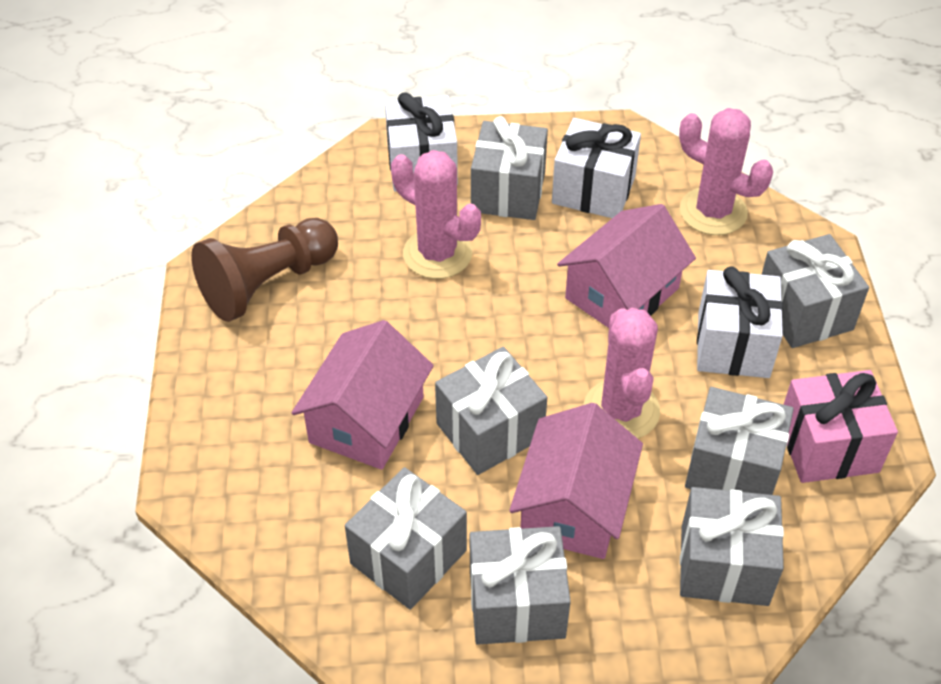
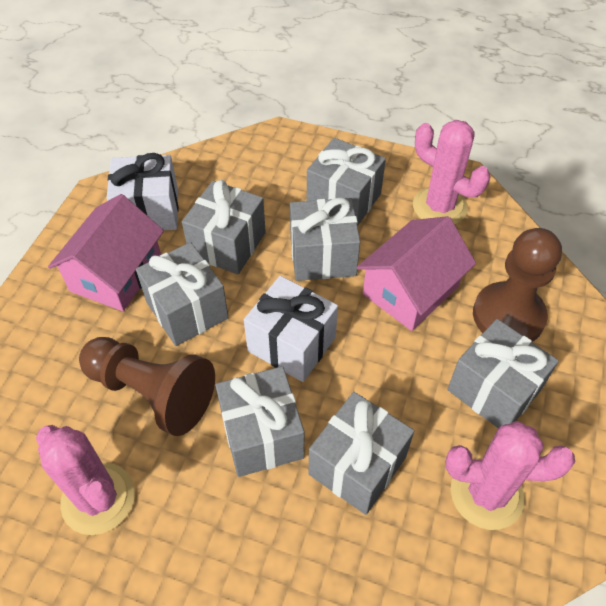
brown pawn: [191,218,338,322] = 1 -> [79,337,215,436] [473,228,562,342] = 2
pink gift: [783,370,898,483] = 1 -> none = 0
pink house: [292,320,434,470] [509,403,643,559] [557,204,696,328] = 3 -> [48,194,164,311] [356,216,476,331] = 2
white gift: [385,92,458,191] [552,118,641,218] [697,267,783,378] = 3 -> [107,153,179,230] [244,276,338,382] = 2

